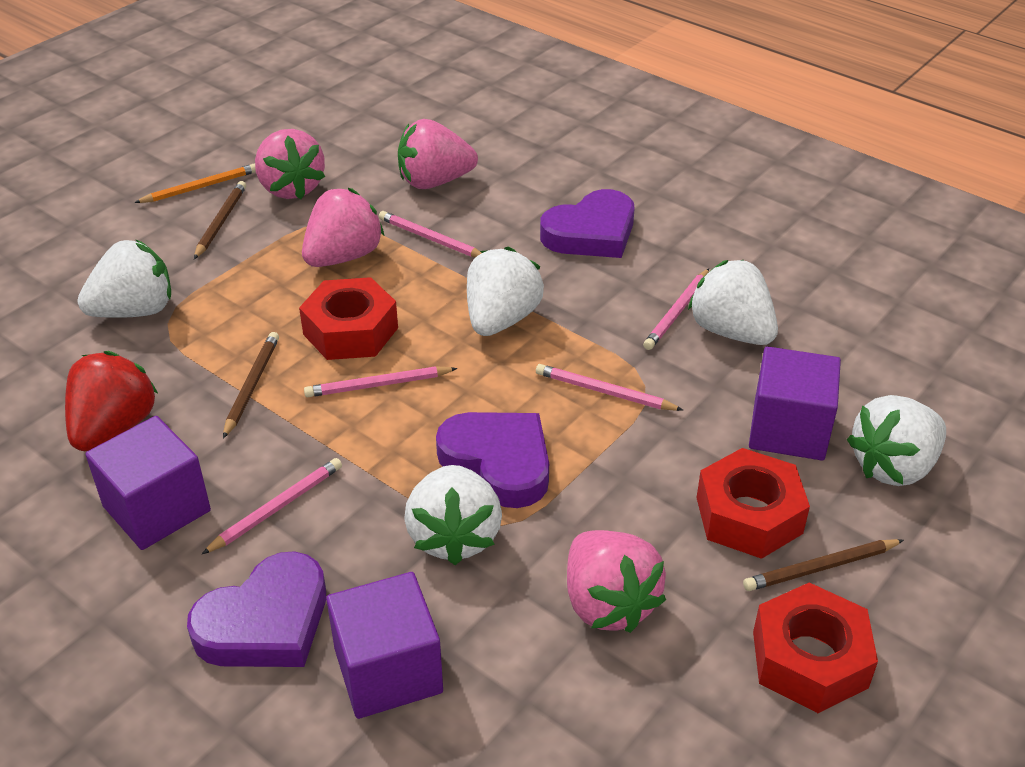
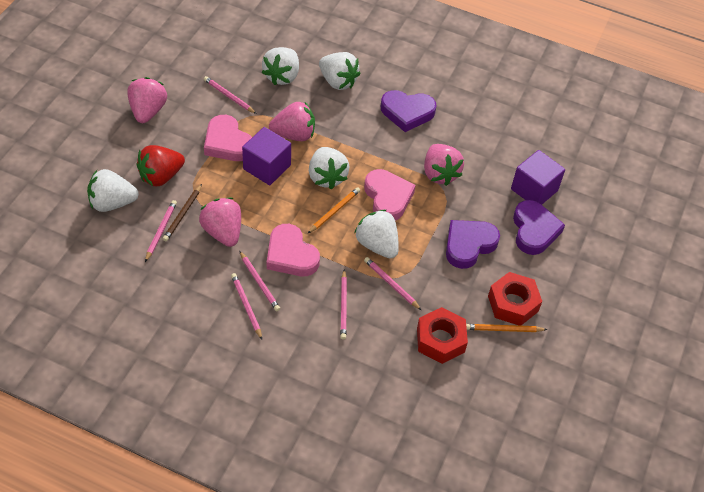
brown pencil: [194,181,246,259] [223,332,279,438] [743,539,904,591] = 3 -> [163,184,202,241] = 1
orange pencil: [134,163,256,203] = 1 -> [307,187,360,234] [466,324,547,332] = 2
pink heart: none = 0 -> [204,115,252,161] [267,224,320,276] [364,169,416,221] = 3
pink pencil: [202,458,342,554] [304,366,458,397] [379,211,482,258] [536,364,683,411] [643,269,709,350] = 5 -> [145,200,177,262] [204,76,257,114] [231,273,262,339] [240,251,280,311] [340,269,347,340] [364,257,421,310] = 6
purple cube: [85,416,211,550] [326,572,443,719] [749,346,841,460] = 3 -> [242,127,291,185] [511,150,565,205] = 2
red nut: [299,277,398,360] [697,448,810,559] [753,582,878,713] = 3 -> [417,307,468,364] [488,272,542,326] = 2

